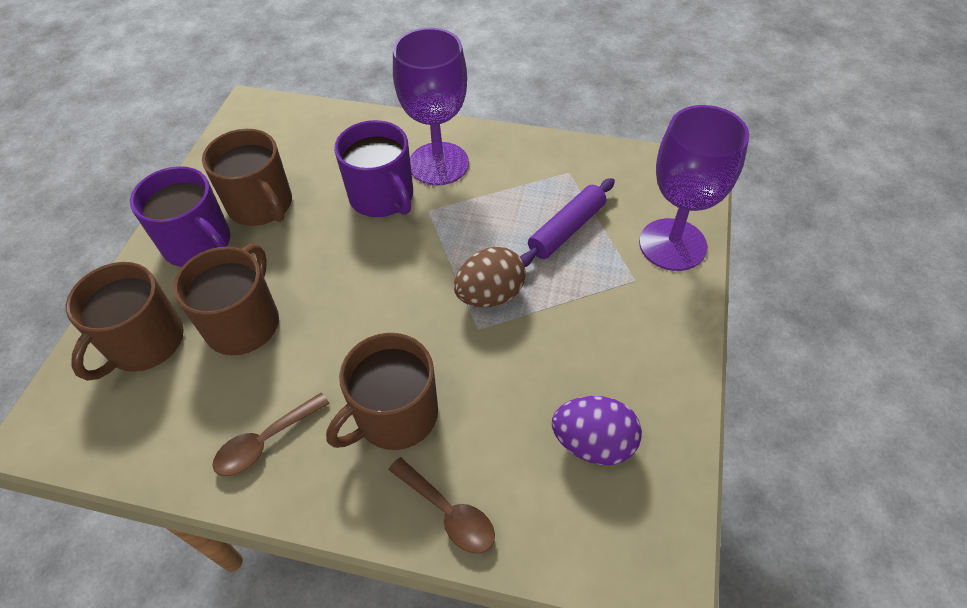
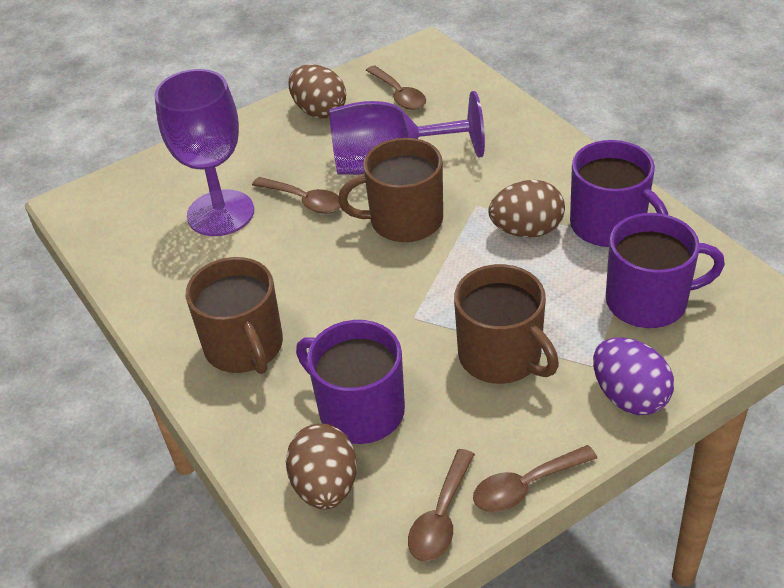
brown egg: [454,247,526,307] = 1 -> [286,424,357,510] [288,64,346,118] [488,180,565,237] = 3
brown mug: [66,262,184,381] [173,244,279,355] [202,129,292,226] [326,333,438,450] = 4 -> [186,257,283,374] [338,138,443,242] [454,264,559,384] = 3
brown spoon: [213,393,330,476] [388,457,495,554] = 2 -> [252,177,341,214] [366,65,426,110] [408,449,475,562] [473,445,597,512] = 4
purple mug: [130,166,230,267] [334,120,413,217] = 2 -> [296,320,405,444] [570,140,668,247] [606,213,725,328] = 3
purple rolling pin: [520,178,615,267] = 1 -> none = 0

